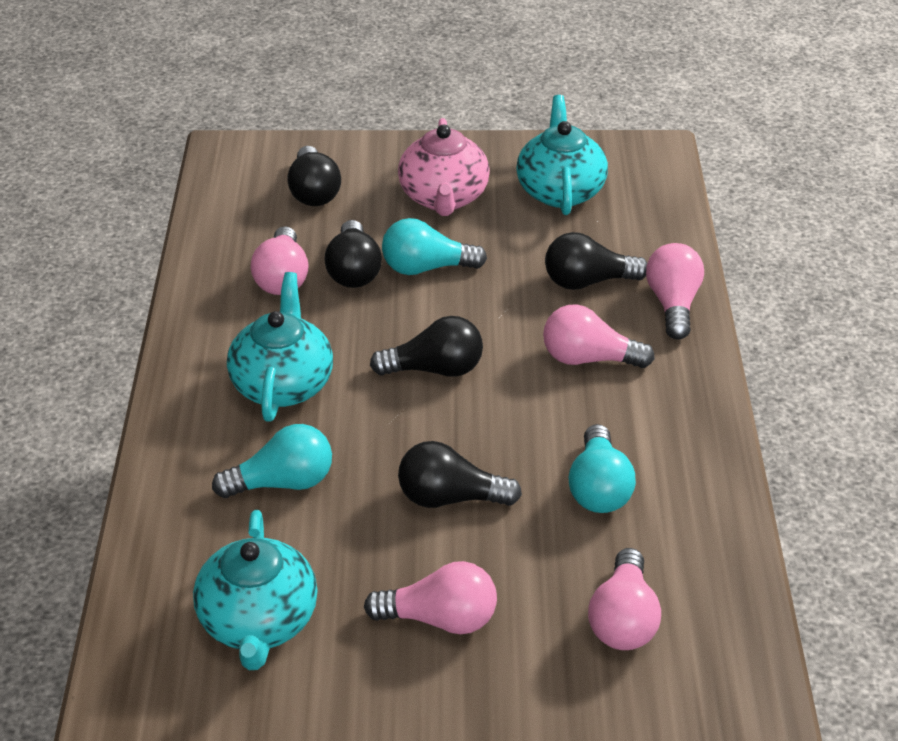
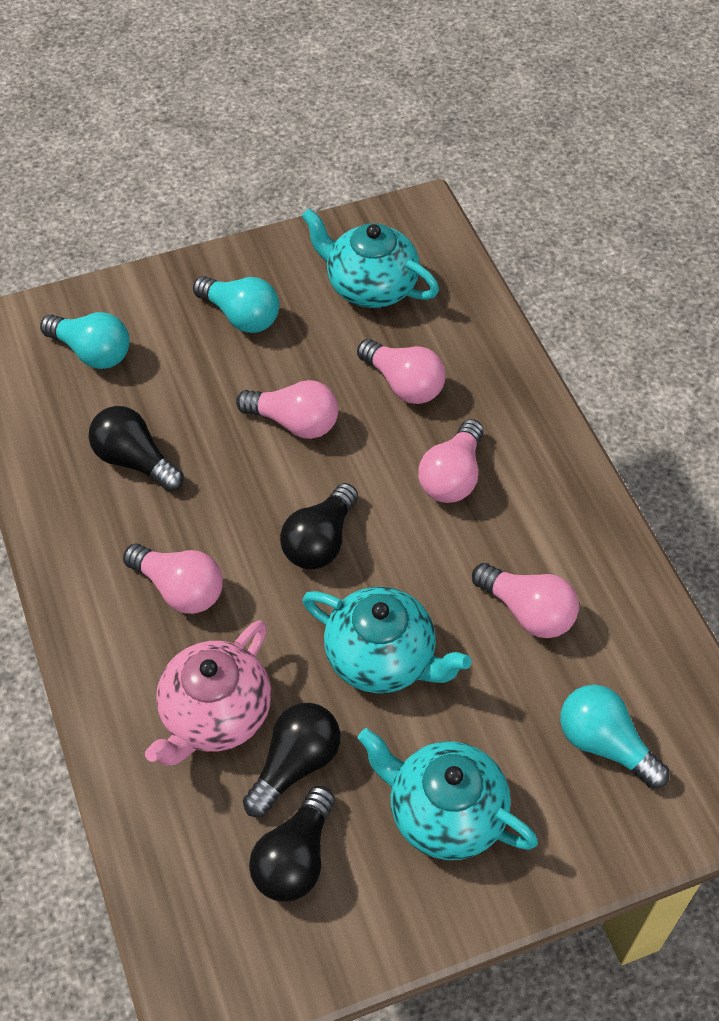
black light bulb: [287,146,341,206] [325,220,382,288] [370,316,483,377] [398,441,522,508] [545,232,647,290] = 5 -> [89,406,184,491] [243,703,341,817] [249,786,335,902] [280,483,358,569] = 4

